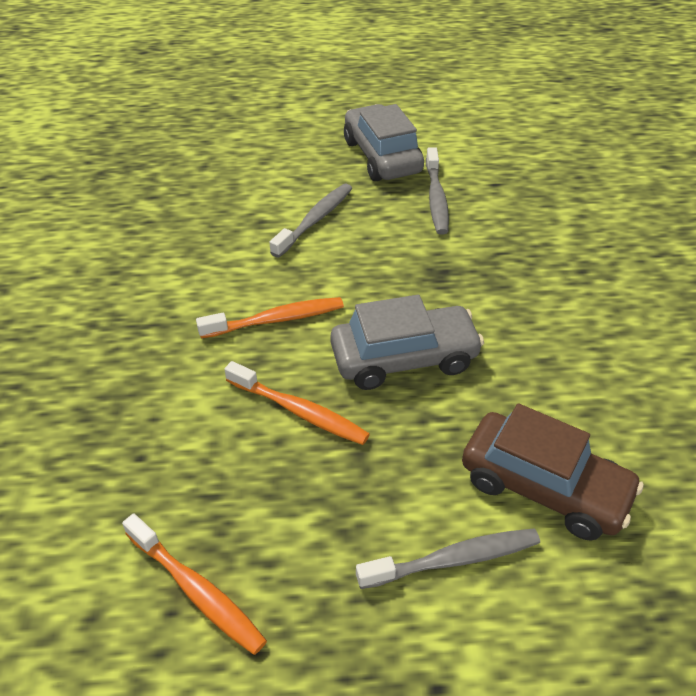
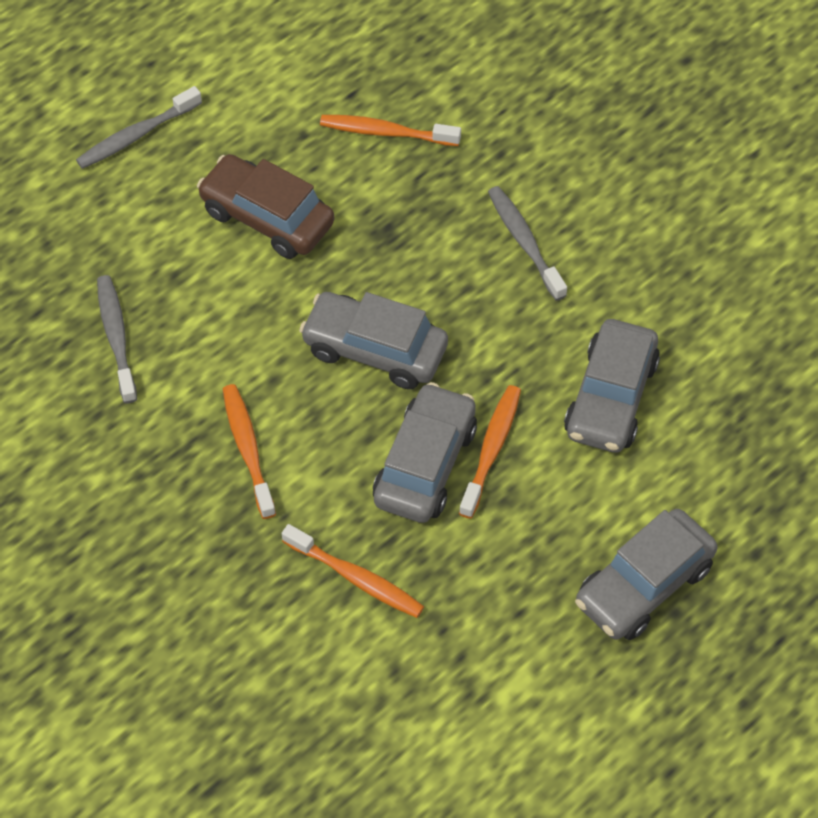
grey car: [330,295,484,390] [344,104,424,181] = 2 -> [299,292,448,389] [373,382,477,523] [564,319,660,453] [575,509,717,640] = 4
orange toothbrush: [122,513,267,655] [196,297,344,339] [224,361,370,445] = 3 -> [223,384,276,519] [282,524,424,618] [320,115,461,146] [459,385,521,519] = 4

